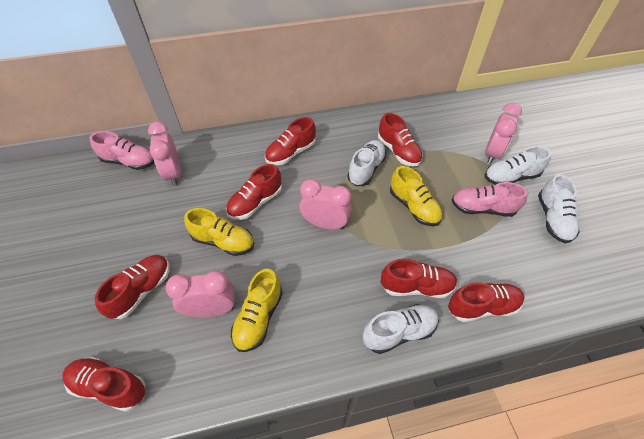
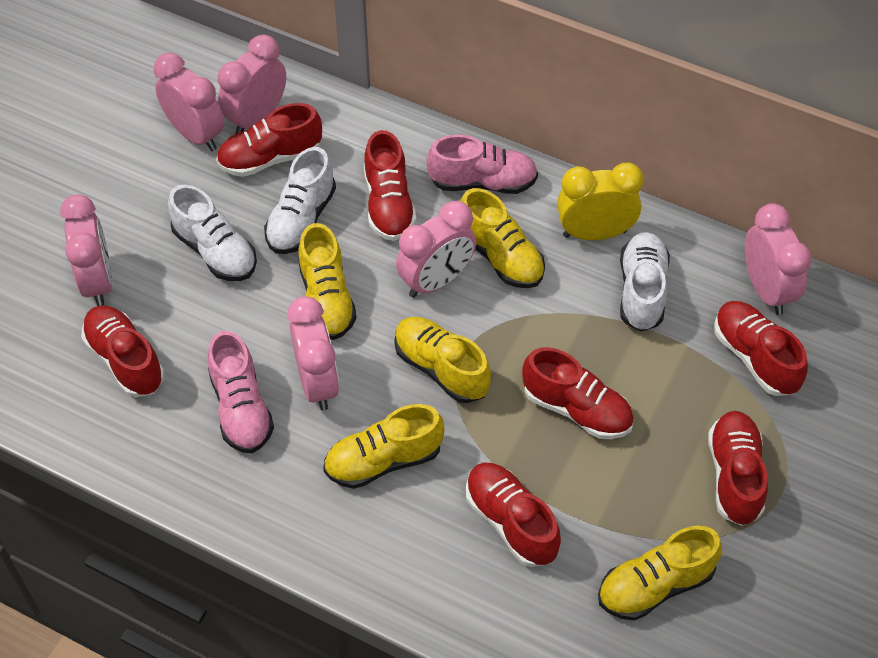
pink clock: [148,122,181,186] [165,270,235,318] [299,179,352,230] [485,103,522,164] = 4 -> [60,194,113,306] [154,53,224,151] [218,35,286,134] [288,296,339,411] [396,201,476,298] [745,203,811,315] = 6
white shoe: [347,140,387,186] [363,304,439,354] [485,146,551,185] [538,174,580,243] = 4 -> [168,185,257,281] [264,147,336,254] [620,232,670,332] = 3
yellow clock: none = 0 -> [557,163,644,240] = 1
yellow shoe: [184,208,254,256] [231,269,283,352] [390,166,443,226] = 3 -> [298,223,357,340] [323,404,445,489] [394,317,491,403] [460,188,545,288] [598,526,722,621] = 5

